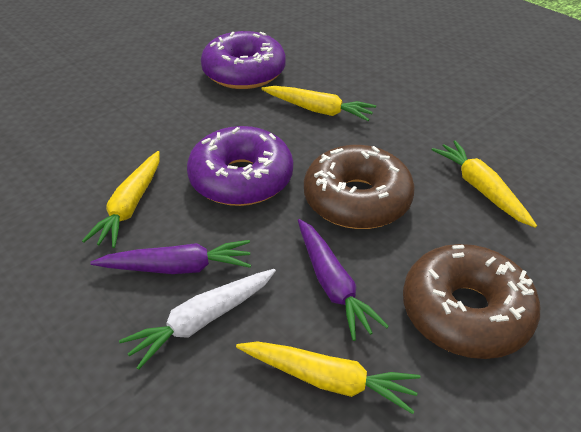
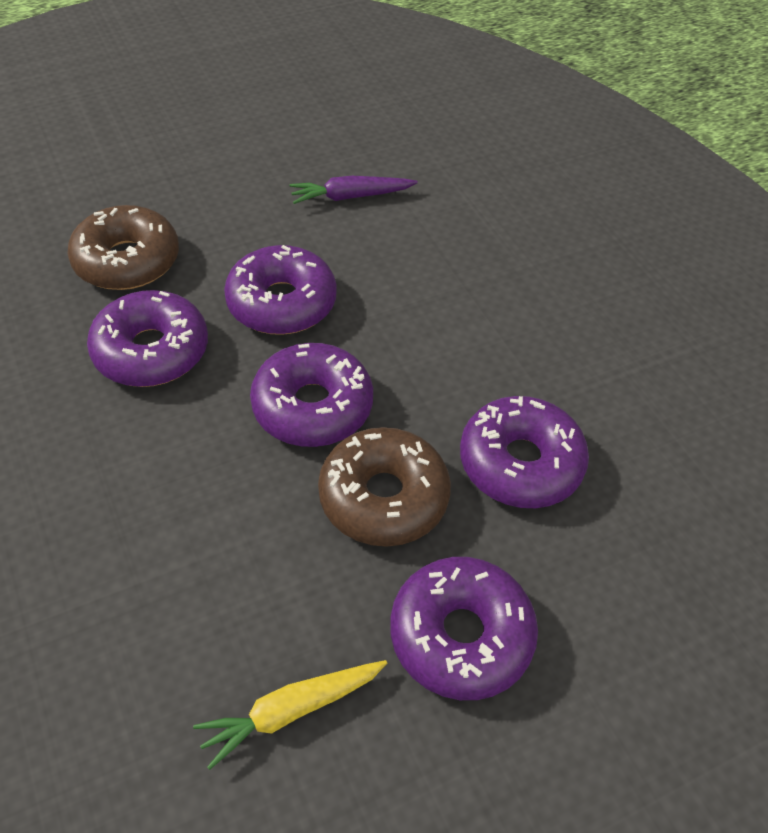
purple carrot: [90,240,251,274] [298,219,389,341] = 2 -> [290,176,418,204] = 1
purple donut: [187,126,293,206] [201,31,286,89] = 2 -> [87,290,208,387] [224,245,337,335] [250,343,373,447] [390,557,538,700] [460,396,589,508] = 5
white carrot: [119,269,276,370] = 1 -> none = 0
yellow carrot: [82,151,160,248] [236,341,420,414] [261,86,376,121] [431,140,537,228] = 4 -> [193,660,387,770] = 1

